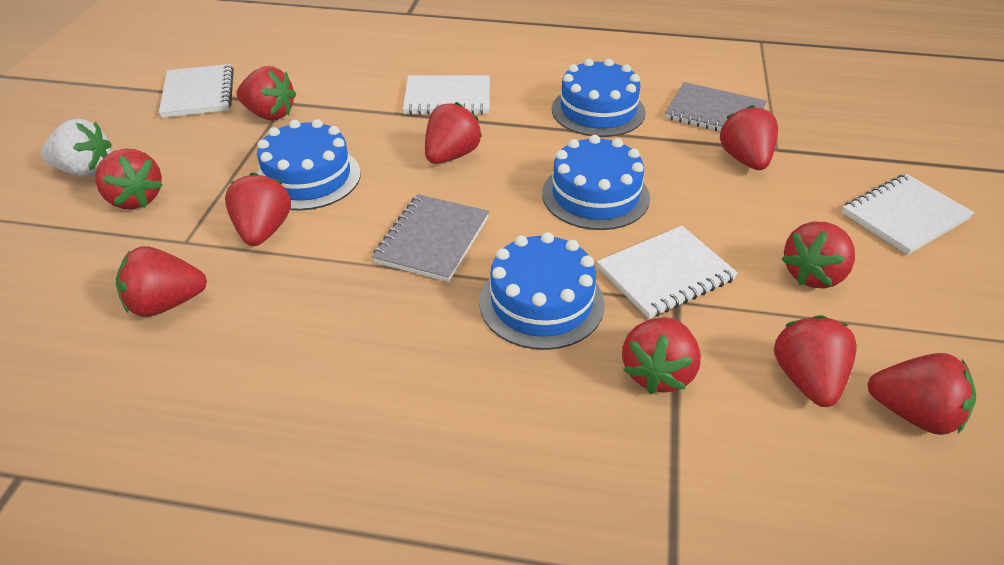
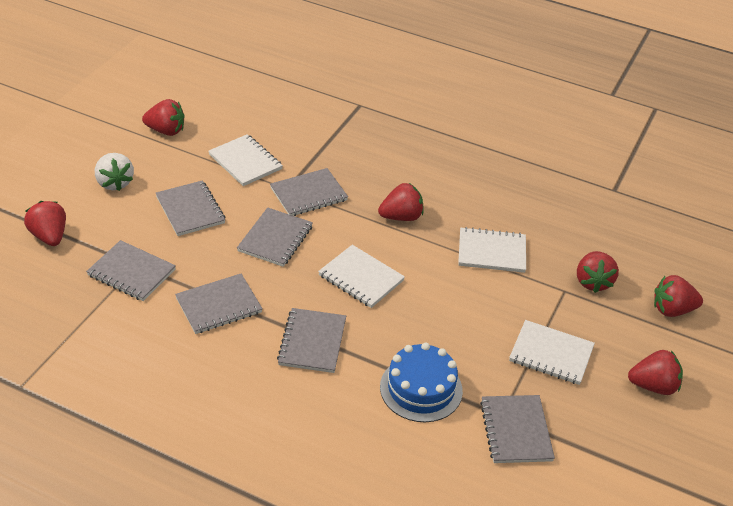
blue cake: [257,119,361,210] [479,232,605,350] [542,135,650,230] [552,59,646,137] = 4 -> [380,343,463,422] = 1
grey notebook: [372,194,489,282] [665,82,767,131] = 2 -> [86,240,176,301] [156,180,225,236] [175,273,263,334] [237,207,313,267] [270,168,348,216] [277,308,346,373] [480,395,555,463] = 7
red strawberry: [95,148,163,209] [116,246,207,317] [225,172,291,246] [237,66,296,120] [425,102,482,164] [622,317,701,394] [720,105,778,170] [774,315,857,407] [782,222,855,289] [867,353,976,435] = 10 -> [24,201,66,246] [142,99,184,136] [378,183,423,221] [577,251,619,293] [628,350,683,395] [654,275,703,317] = 6

